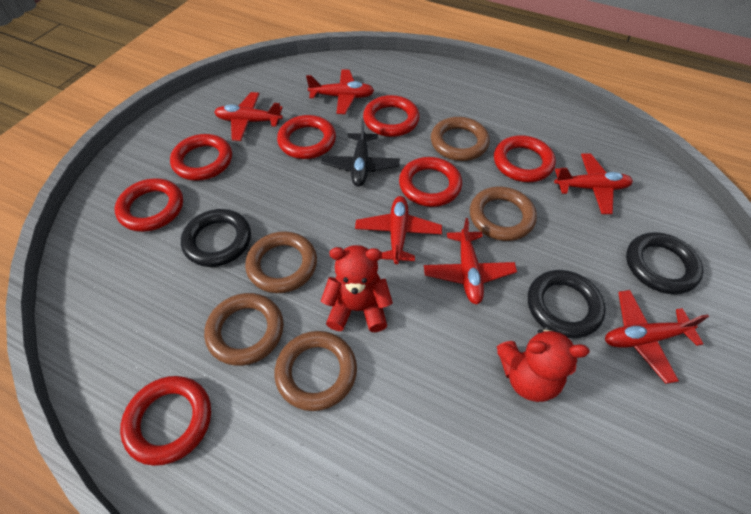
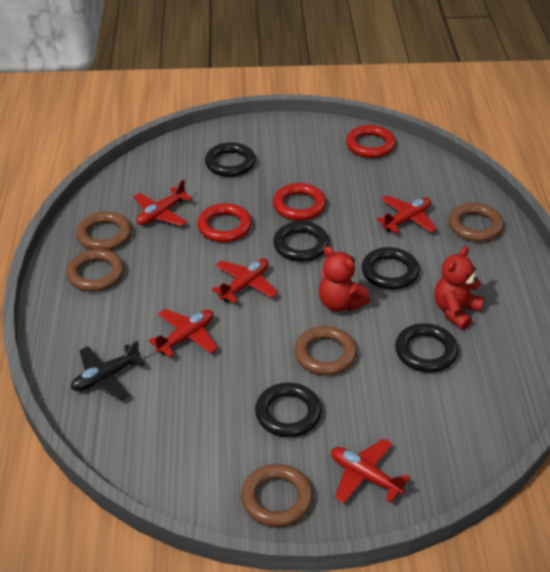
black ring: [181,209,251,267] [528,270,606,338] [626,232,703,294] = 3 -> [205,142,256,177] [255,383,322,437] [273,221,329,262] [362,247,419,290] [395,323,458,372] = 5
red plane: [214,92,283,141] [306,70,374,114] [355,196,442,264] [424,218,517,304] [554,154,633,214] [605,290,709,384] = 6 -> [133,179,193,226] [149,309,218,357] [212,259,278,303] [331,438,410,503] [376,195,437,233] = 5
red ring: [115,178,183,232] [120,376,211,466] [170,134,232,181] [277,115,336,159] [363,95,420,137] [399,157,462,207] [494,135,556,182] = 7 -> [197,203,252,242] [273,183,326,221] [346,125,396,158] = 3

